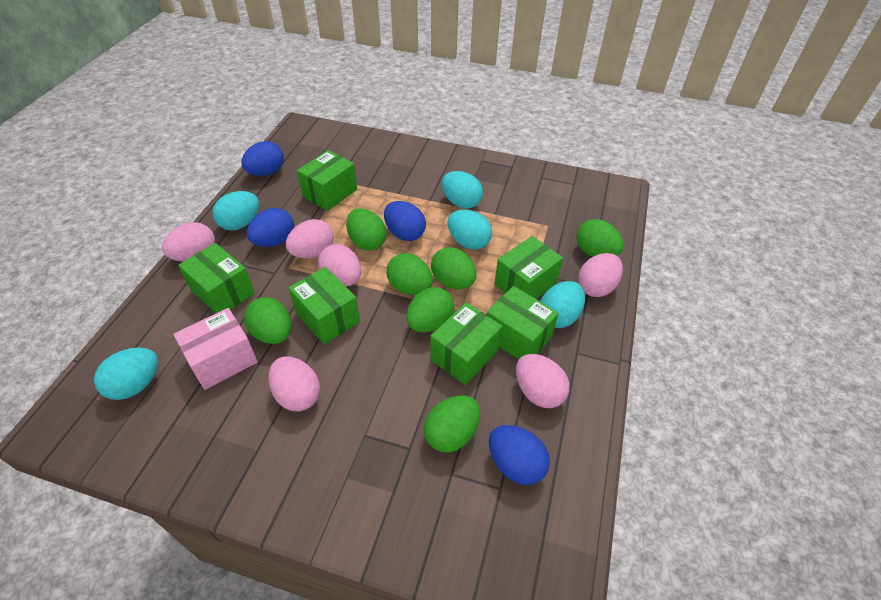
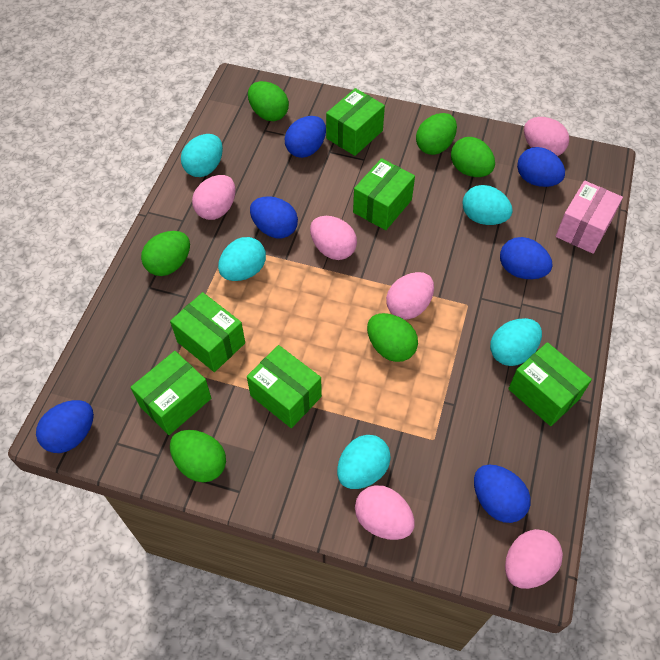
blue egg: [242,141,284,176] [247,208,294,247] [384,201,426,241] [489,425,550,485] = 4 -> [36,400,94,453] [250,196,298,238] [285,116,326,158] [474,464,531,523] [500,237,553,279] [517,147,565,187] = 6
green egg: [244,297,291,344] [346,208,386,251] [386,253,433,295] [406,287,455,332] [424,395,480,453] [431,247,476,289] [577,219,623,257] = 7 -> [141,231,190,276] [170,430,226,482] [248,81,289,121] [367,313,418,362] [416,113,457,155] [451,137,495,177] = 6

